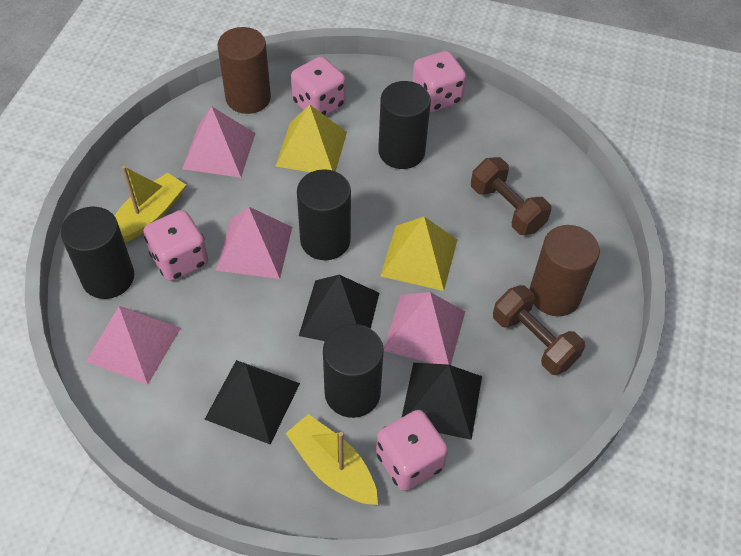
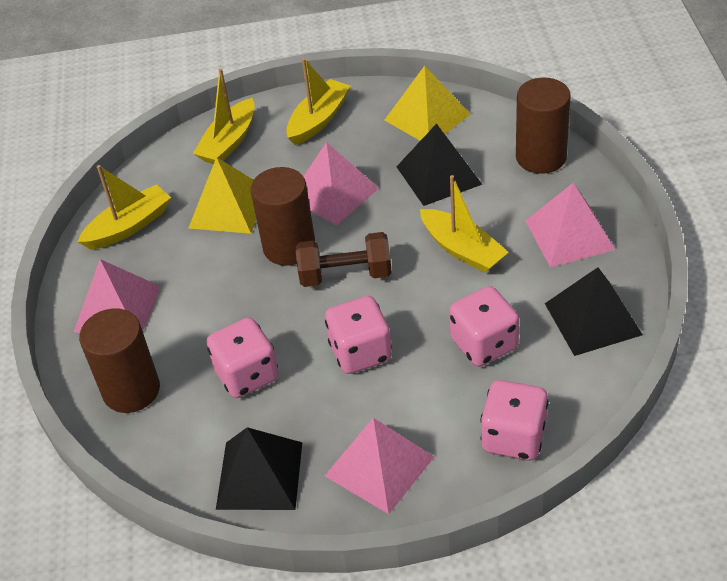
black cylinder: [61,207,134,299] [297,169,351,260] [323,324,384,418] [378,81,431,169] = 4 -> none = 0
brown cylinder: [218,27,271,114] [529,225,600,316] = 2 -> [79,308,160,413] [251,167,315,266] [516,78,571,174] = 3
brown dumbbell: [471,157,551,235] [493,285,585,375] = 2 -> [296,232,392,287] = 1
yellow boat: [115,166,186,243] [286,414,378,505] = 2 -> [77,165,171,250] [193,69,255,164] [286,58,351,145] [420,175,509,273] = 4

